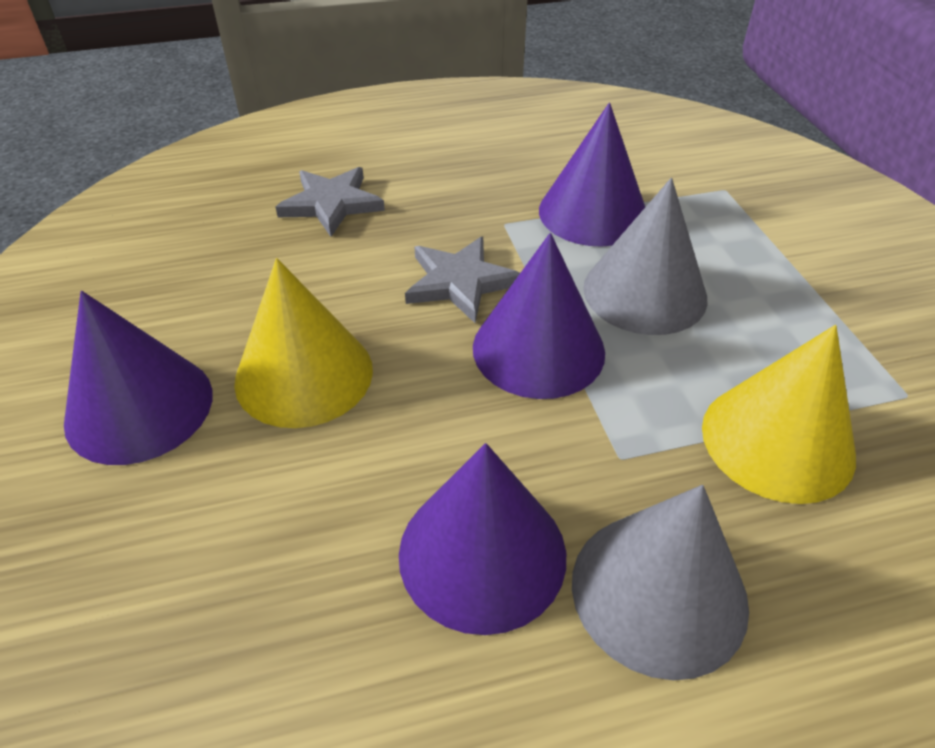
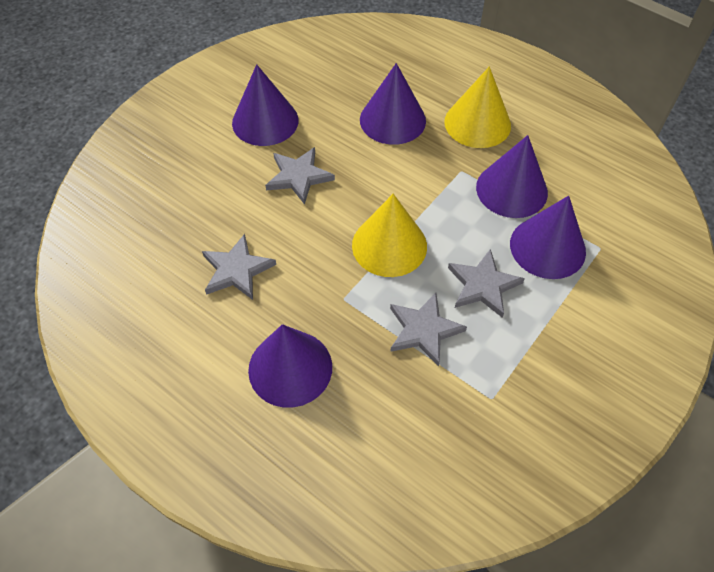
grey cone: [572,485,749,680] [583,178,708,335] = 2 -> none = 0
grey star: [276,167,385,237] [405,237,520,323] = 2 -> [202,234,276,300] [265,147,335,205] [390,293,467,367] [448,249,525,318] = 4
purple cone: [64,291,212,465] [399,443,566,635] [473,233,605,399] [539,102,645,247] = 4 -> [232,64,299,146] [248,324,332,408] [360,63,426,145] [476,135,548,218] [510,195,586,279] = 5

